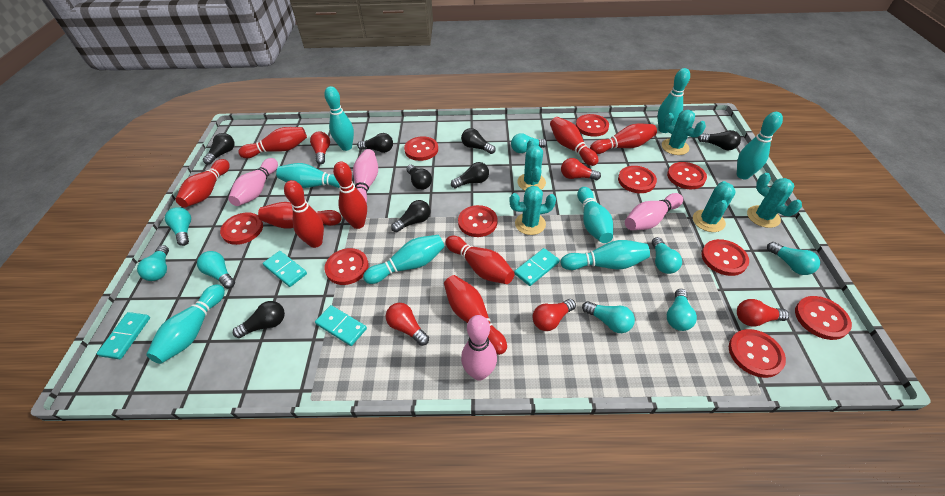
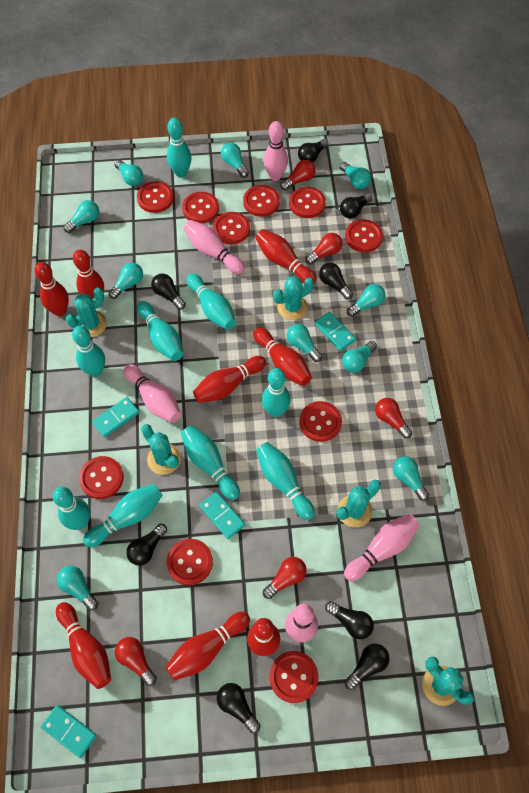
pink bowling pin: [228,158,278,206] [353,149,378,203] [461,315,497,381] [625,193,683,230] = 4 -> [123,364,181,423] [184,220,245,274] [263,121,288,181] [285,604,318,642] [344,514,420,581] = 5
red bowling pin: [175,159,230,207] [238,127,307,158] [258,202,342,229] [284,180,324,248] [333,162,367,229] [444,275,507,355] [446,236,515,284] [550,117,599,166] [590,124,657,154] = 9 -> [35,262,69,316] [56,602,111,689] [73,250,104,299] [166,612,250,681] [193,356,266,403] [247,618,280,656] [253,328,312,386] [256,229,316,283] = 8
turquoise bowling pin: [146,284,225,364] [276,163,340,188] [324,86,354,151] [363,235,445,284] [560,240,650,270] [577,187,613,243] [658,68,690,133] [737,112,783,179] = 8 -> [53,487,90,530] [72,326,105,377] [83,484,163,547] [137,301,183,361] [167,118,191,178] [181,425,240,500] [186,273,236,330] [256,442,315,520] [262,368,291,417] = 9
turquoise light bulb: [137,245,169,281] [165,207,191,246] [197,251,235,289] [511,133,547,153] [582,301,635,333] [652,237,682,274] [667,289,697,331] [767,242,820,275] = 8 -> [57,566,98,610] [64,200,99,233] [108,263,143,299] [114,159,143,186] [221,143,249,178] [287,324,322,362] [340,162,371,189] [342,341,377,372] [347,284,385,317] [393,456,429,501] = 10

